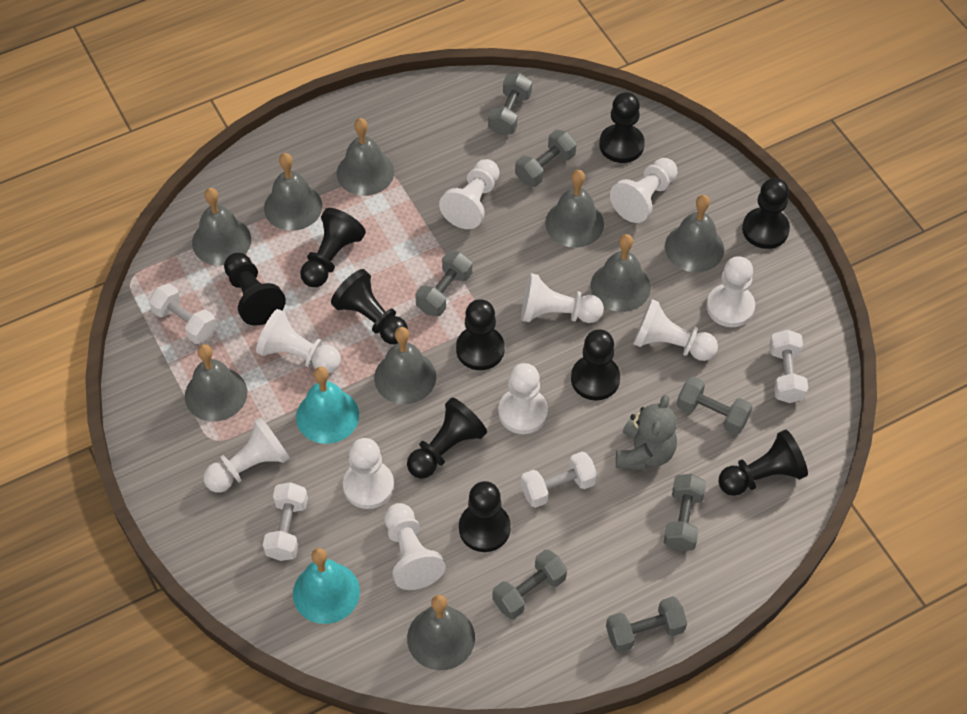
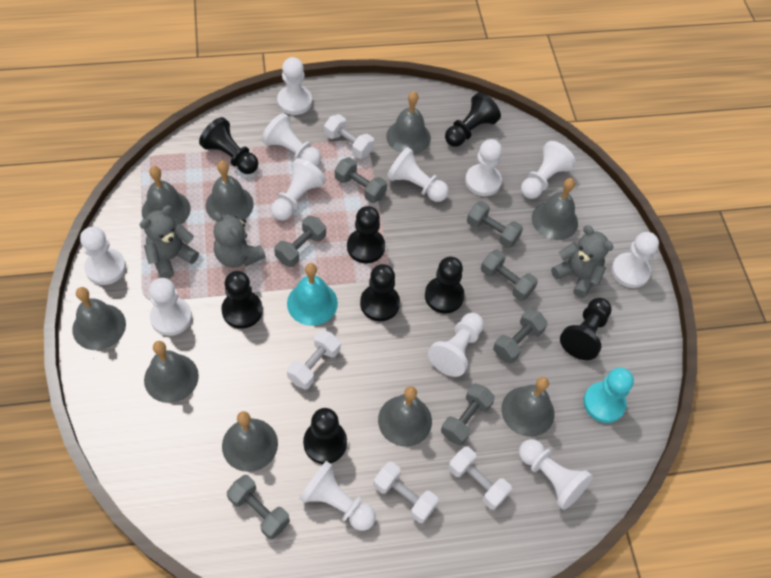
black pawn: [224,253,286,326] [300,208,366,287] [331,269,408,345] [407,397,487,479] [456,299,505,370] [459,481,511,552] [571,329,620,401] [599,92,645,163] [718,430,808,496] [742,178,790,249] = 10 -> [199,117,258,174] [221,271,263,329] [303,408,347,464] [347,206,385,263] [360,264,400,321] [425,257,465,313] [445,92,501,147] [560,298,612,360] = 8
grey teddy bear: [616,394,677,470] = 1 -> [140,206,199,279] [213,212,266,268] [551,225,614,298] = 3
turquoise bell: [293,548,360,624] [296,367,359,444] = 2 -> [287,263,338,326] = 1
turquoise pawn: none = 0 -> [583,368,634,423] = 1
white pawn: [203,417,290,493] [256,309,341,373] [343,438,394,509] [384,503,446,590] [439,159,500,229] [498,363,548,434] [521,273,604,323] [610,158,677,223] [633,299,718,361] [707,256,755,327] = 10 -> [80,226,126,285] [149,278,192,336] [262,113,321,167] [271,158,326,221] [277,57,312,115] [299,461,376,531] [387,147,449,202] [428,313,484,377] [465,139,502,196] [519,439,593,510] [521,141,576,199] [611,232,659,288] = 12

